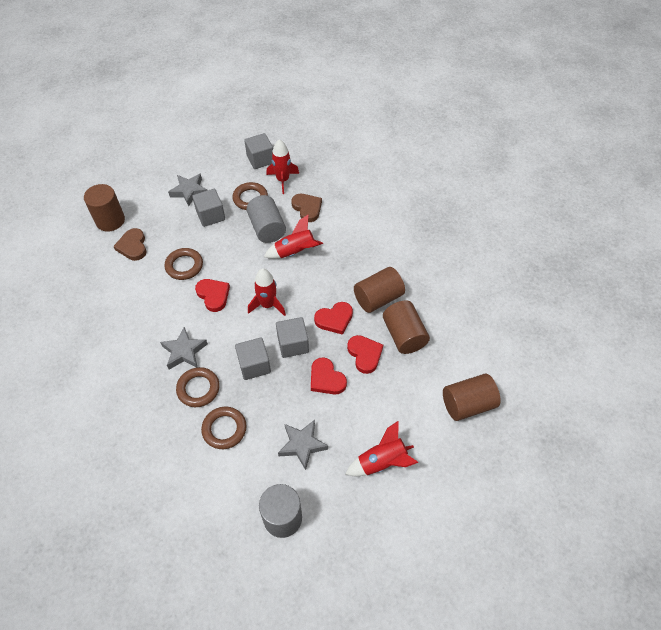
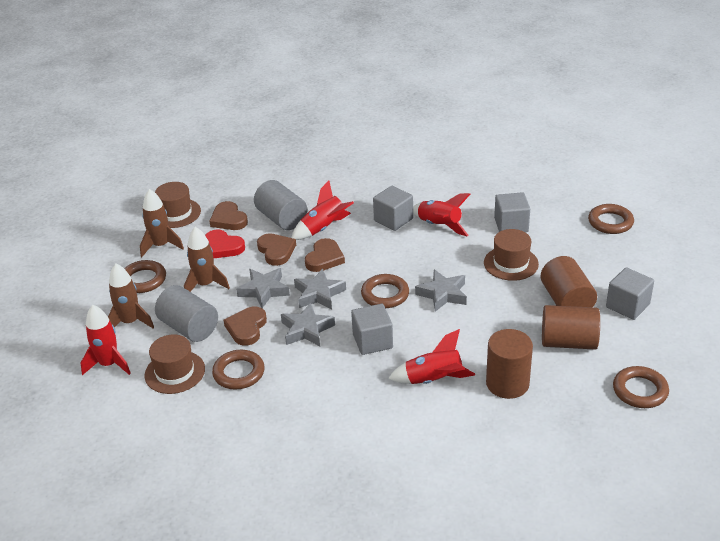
brown cylinder: [84,184,125,232] [354,267,405,313] [383,300,430,354] [443,374,501,421] = 4 -> [486,329,533,399] [541,256,597,307] [542,305,600,350] = 3
brown hat: none = 0 -> [144,334,205,394] [155,182,201,228] [484,229,539,281] = 3
brown heart: [113,228,147,261] [291,194,322,222] = 2 -> [209,201,248,230] [224,307,267,346] [257,234,296,266] [305,238,345,272] = 4
brown ring: [164,248,203,280] [176,367,220,407] [201,407,247,449] [232,182,268,210] = 4 -> [124,260,166,293] [212,350,265,390] [361,274,409,308] [588,204,634,234] [613,366,669,408] = 5
brown rocket: none = 0 -> [108,264,154,328] [140,189,184,257] [184,227,230,292] = 3
grey star: [160,327,208,370] [168,174,208,206] [278,420,328,470] = 3 -> [236,268,290,308] [281,303,335,346] [294,269,346,309] [415,270,467,312] = 4
red heart: [195,279,230,312] [311,357,347,395] [314,302,353,335] [347,335,383,374] = 4 -> [205,229,245,259] = 1

